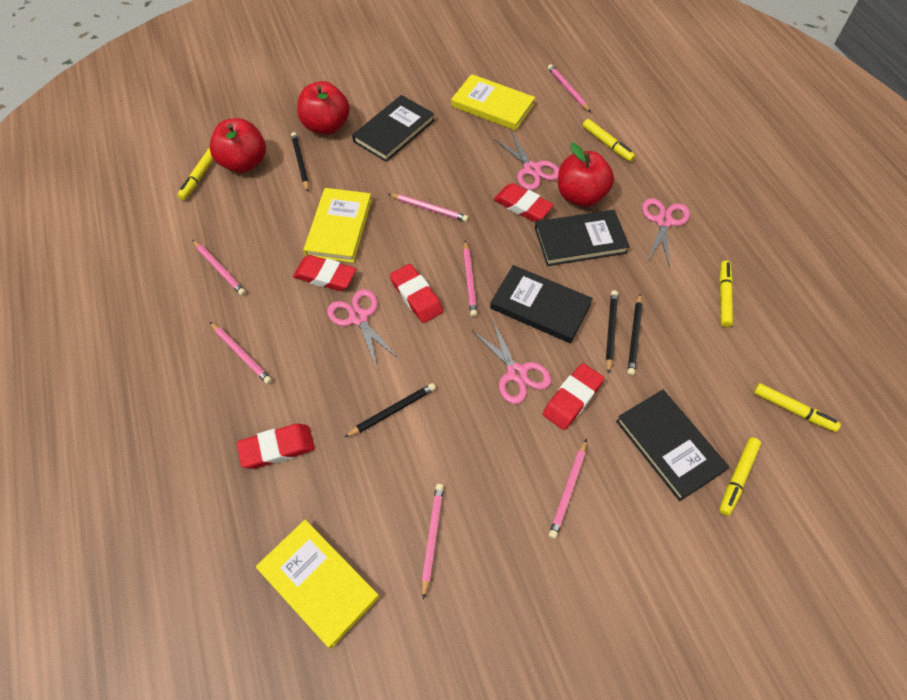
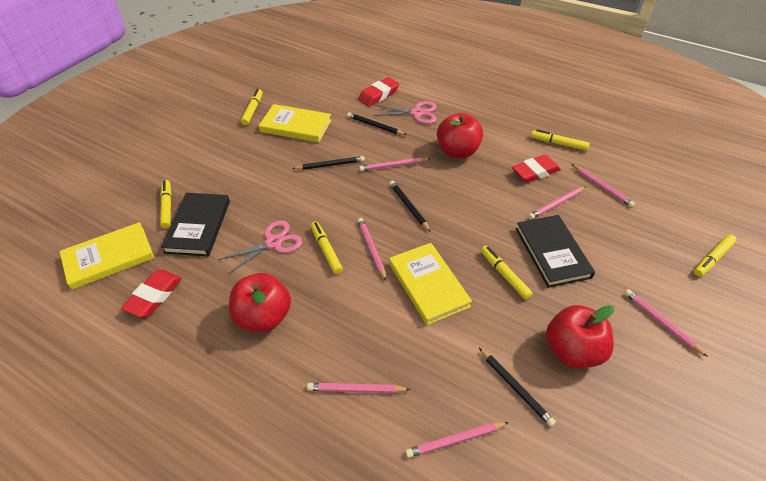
black book: [352,95,435,162] [490,265,593,343] [535,210,630,266] [616,390,729,501] = 4 -> [161,193,230,257] [516,215,595,288] = 2
pink scissors: [327,289,399,368] [473,319,551,404] [494,131,559,190] [642,198,690,268] = 4 -> [218,220,302,274] [374,101,437,124] = 2
red eraser: [237,424,315,469] [293,255,356,291] [390,264,443,323] [493,183,554,222] [543,363,604,430] = 5 -> [121,270,182,317] [358,77,399,106] [512,155,561,183] = 3
yellow marker: [177,147,214,200] [583,119,636,162] [719,261,733,327] [719,437,761,516] [754,383,841,432] = 5 -> [160,180,172,229] [241,89,263,125] [311,221,343,274] [481,246,533,300] [531,129,590,151] [694,234,737,277] = 6

